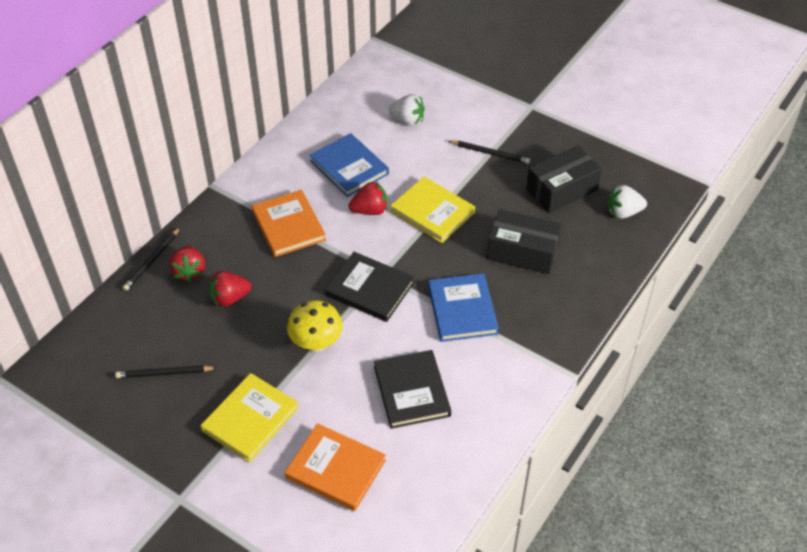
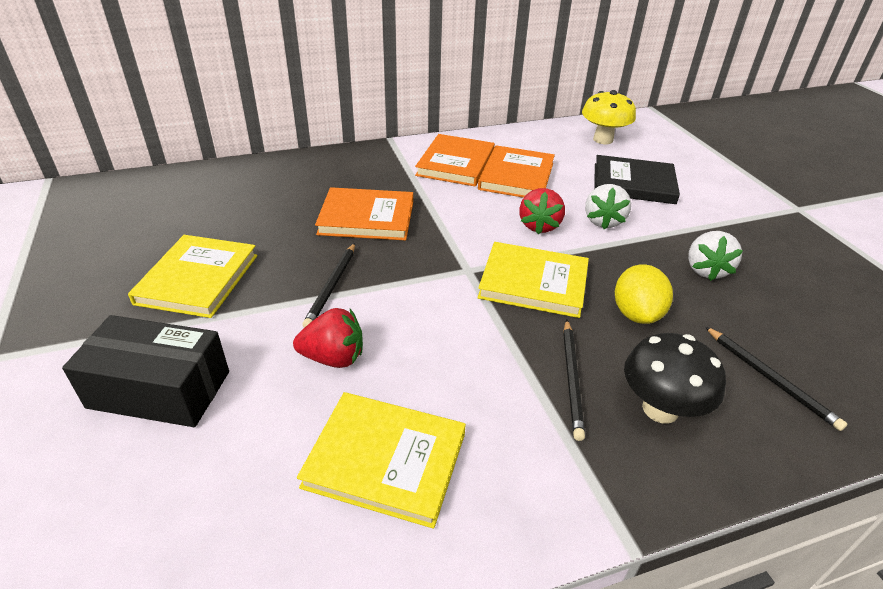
black book: [325,252,414,322] [374,350,451,429] = 2 -> [594,155,680,204] = 1
black box: [487,209,562,274] [526,146,602,213] = 2 -> [62,315,229,427] = 1
black mushroom: none = 0 -> [624,333,726,424] = 1
blue book: [310,133,389,197] [428,273,499,342] = 2 -> none = 0
orange book: [252,190,326,257] [285,423,386,511] = 2 -> [315,187,413,240] [415,134,495,187] [478,145,555,198] = 3
red strawberry: [169,246,205,283] [209,271,252,307] [349,181,388,215] = 3 -> [293,308,363,368] [519,188,565,234] = 2
yellow book: [200,373,299,462] [390,177,475,243] = 2 -> [128,235,257,318] [297,392,466,529] [478,242,589,318] = 3
yellow lemon: none = 0 -> [615,264,673,324] = 1

